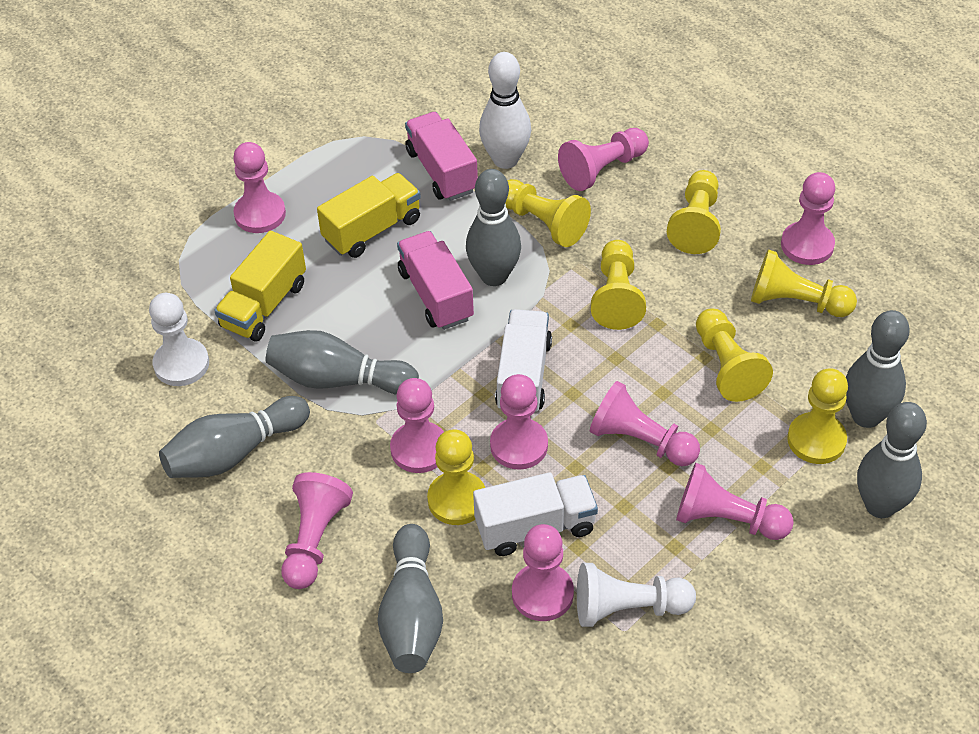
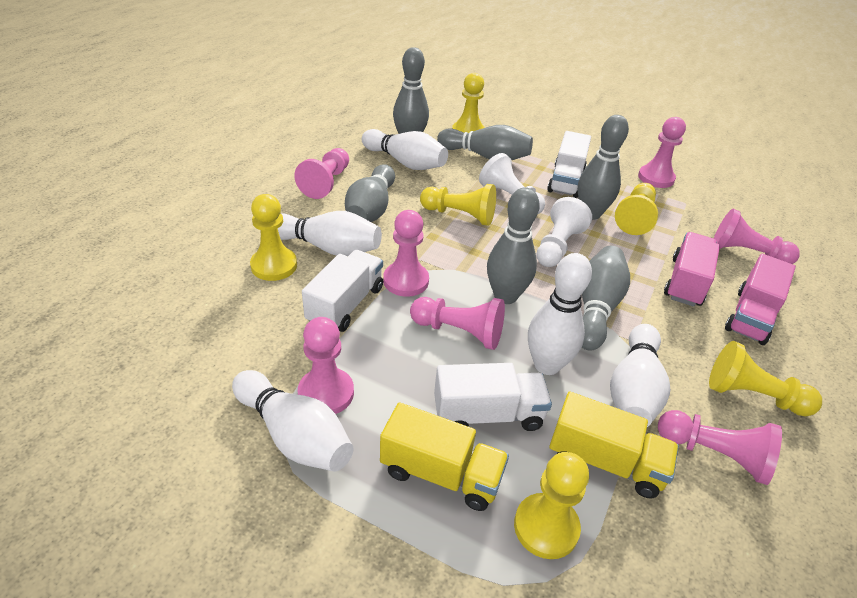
pink pawn: [233,142,286,233] [281,472,353,589] [390,378,444,473] [490,374,548,470] [512,524,574,621] [558,128,649,191] [590,381,700,466] [676,463,794,540] [781,172,835,265] = 9 -> [294,148,349,199] [298,317,354,414] [383,210,429,297] [410,297,505,350] [638,117,686,188] [658,410,782,485] [714,209,800,264] = 7
white bowling pin: [479,52,531,169] = 1 -> [232,370,354,472] [278,211,382,256] [362,129,448,170] [528,253,592,375] [610,324,670,427] = 5
white truck: [473,472,598,556] [495,309,552,412] = 2 -> [302,250,383,332] [434,363,552,431] [547,131,591,198] = 3
yellow pawn: [427,429,485,525] [505,179,591,247] [591,240,646,330] [667,170,721,254] [696,308,773,402] [751,249,857,317] [787,368,848,464] = 7 -> [250,194,297,281] [420,184,496,226] [452,73,485,133] [514,452,589,559] [615,183,658,235] [709,341,822,416] = 6

